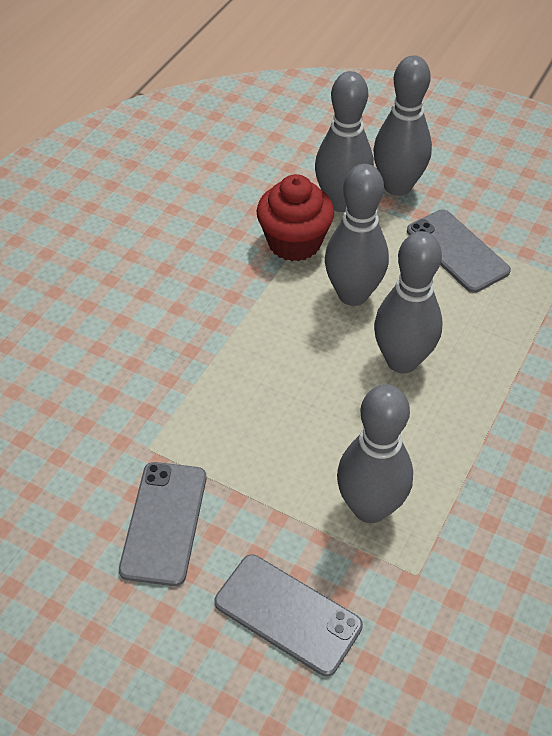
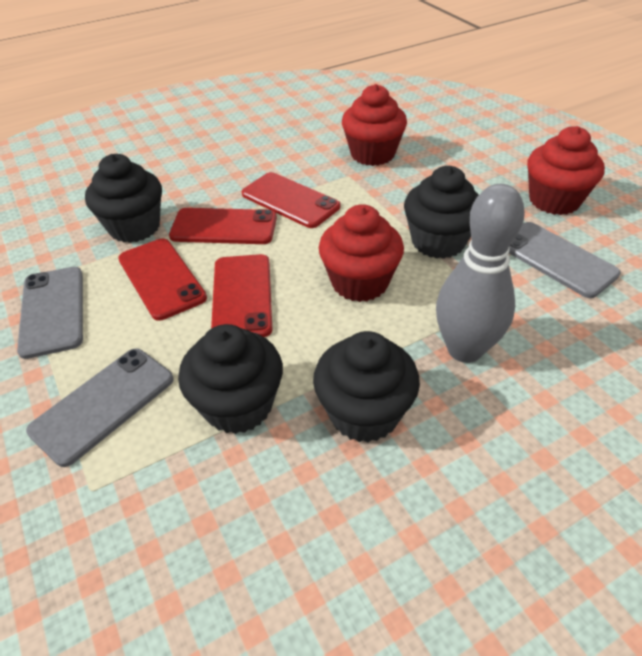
black cupcake: none = 0 -> [85,154,162,243] [178,324,283,434] [313,331,420,442] [404,166,479,259] = 4
grey bowling pin: [315,71,374,212] [325,164,389,306] [337,384,413,523] [373,55,432,196] [374,231,443,373] = 5 -> [436,184,525,363] = 1
red cupcake: [256,174,334,261] = 1 -> [319,204,404,302] [342,84,407,166] [527,126,605,215] = 3
red phone: none = 0 -> [118,238,207,321] [169,208,277,244] [211,254,272,337] [242,172,341,228] = 4

